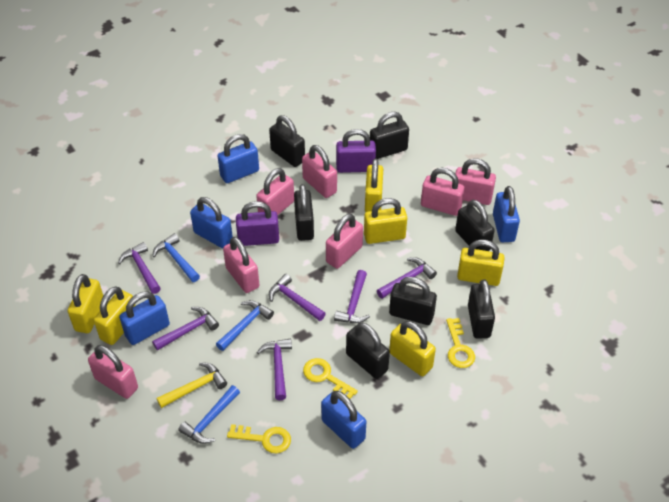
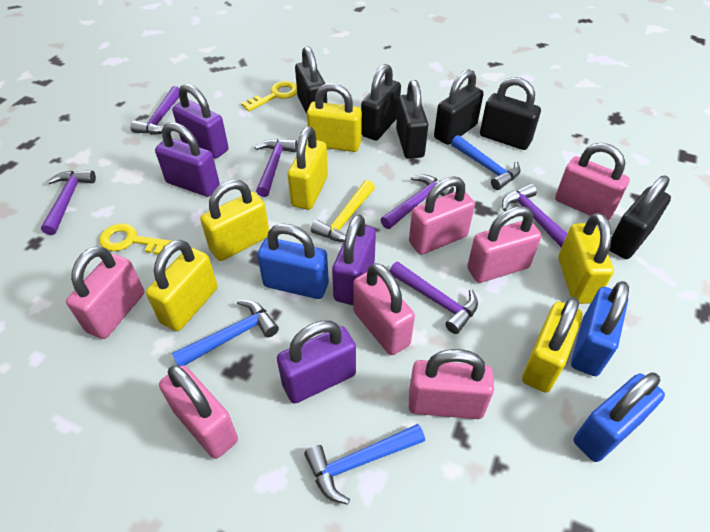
black padlock: [269,115,305,167] [294,184,314,241] [346,322,390,379] [370,112,409,159] [389,277,437,325] [455,200,495,251] [468,279,495,339] = 7 -> [295,46,327,114] [361,64,401,141] [396,80,428,159] [434,69,484,145] [480,77,541,150] [609,175,671,259] = 6
blue padlock: [119,291,170,345] [190,197,233,248] [218,134,259,183] [321,391,366,449] [493,186,520,242] = 5 -> [257,224,329,299] [571,281,629,376] [573,372,665,462] = 3
purple padlock: [236,201,279,246] [336,129,376,173] = 2 -> [155,122,220,197] [172,84,229,158] [277,320,356,404] [332,214,376,305] = 4
yellow key: [227,424,291,454] [303,358,358,399] [446,318,475,368] = 3 -> [99,223,172,255] [241,81,297,111] = 2

